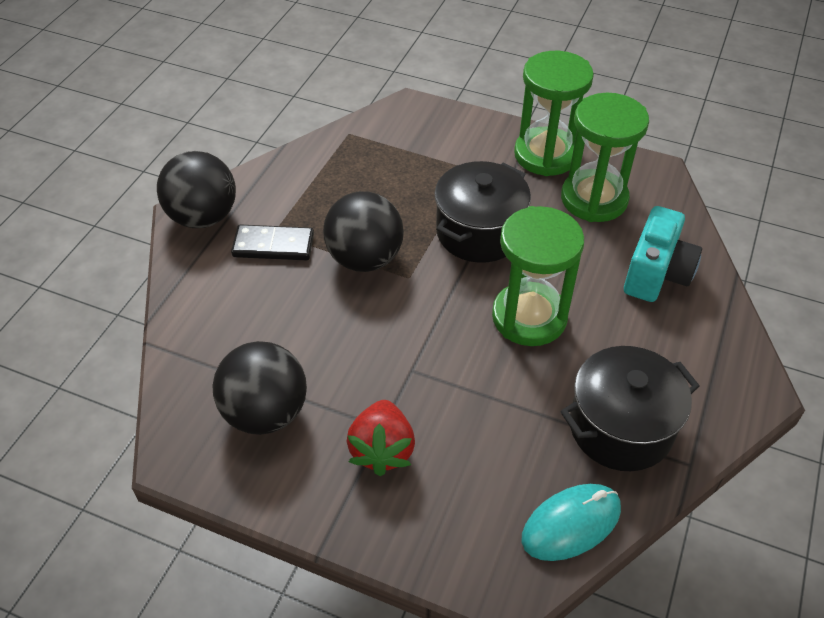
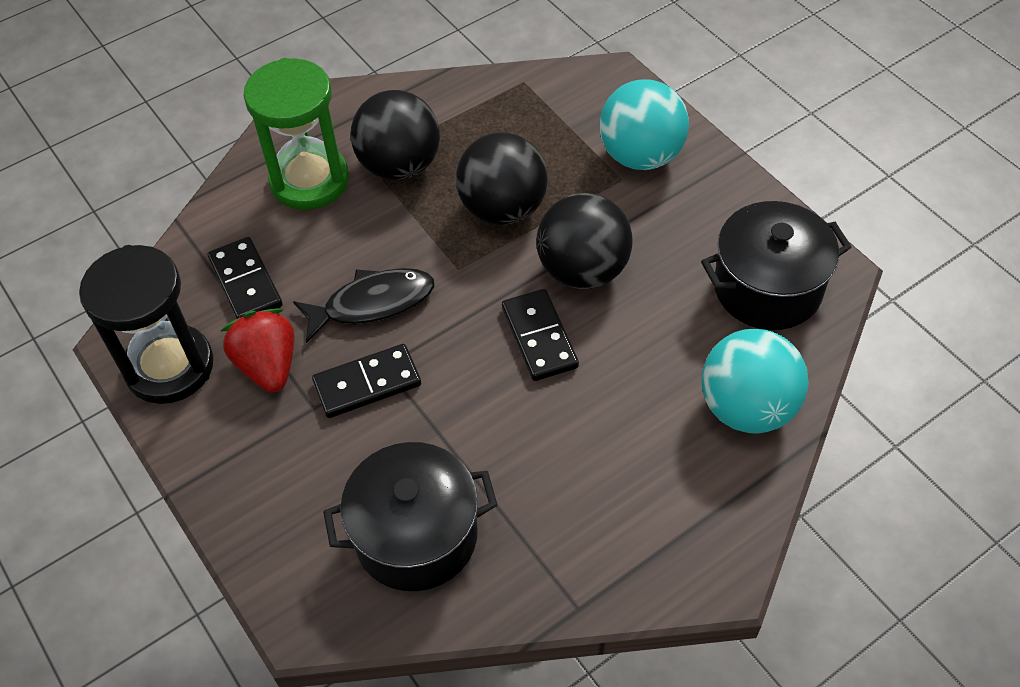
black domino: [231,225,314,261] = 1 -> [208,237,283,319] [312,344,421,418] [502,289,579,381] = 3
black fish: none = 0 -> [293,268,434,343] = 1
black hourglass: none = 0 -> [79,245,214,404] = 1
green hourglass: [492,206,584,346] [514,51,594,176] [561,93,649,222] = 3 -> [243,58,349,210] = 1
turquoise ball: none = 0 -> [599,79,689,170] [702,329,809,434] = 2
turquoise camera: [624,206,702,302] = 1 -> none = 0
turquoise mouse: [522,484,621,561] = 1 -> none = 0

